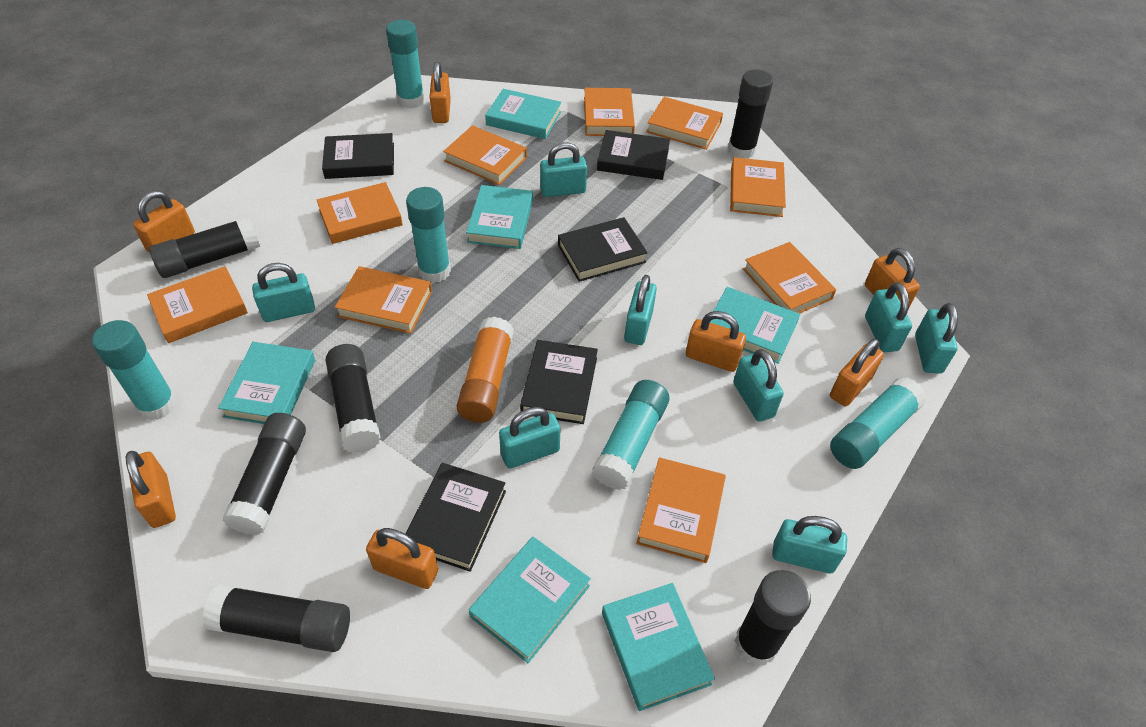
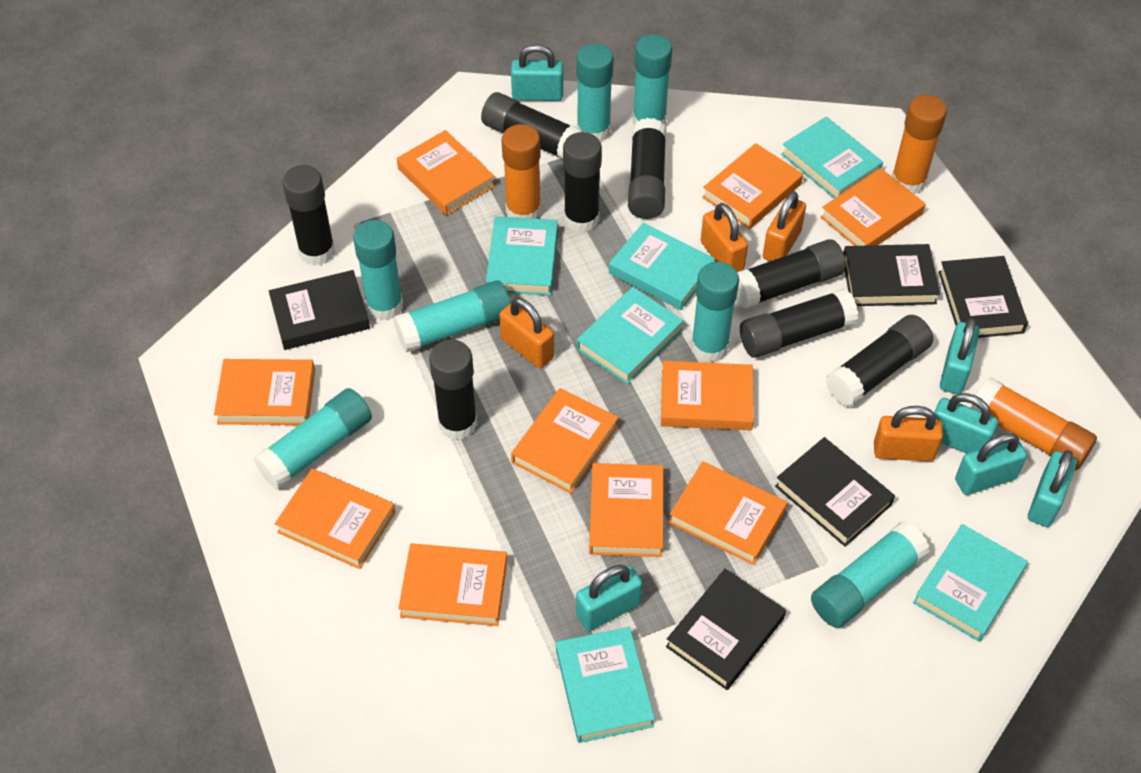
black glue stick: [149,217,260,278] [202,584,350,652] [223,413,306,535] [326,344,381,453] [728,69,773,159] [735,570,811,666] = 6 -> [282,165,335,266] [429,340,477,440] [481,92,584,159] [563,132,602,233] [628,118,667,219] [736,239,846,308] [740,288,858,358] [825,315,933,406] = 8
orange book: [147,266,248,343] [317,182,403,244] [335,266,432,334] [443,125,527,185] [584,88,635,136] [637,457,726,563] [646,97,723,150] [730,157,786,217] [743,242,836,314] = 9 -> [214,359,315,425] [275,469,396,569] [397,130,495,216] [398,543,507,626] [511,388,619,493] [589,463,663,557] [661,361,754,430] [669,461,787,565] [702,143,803,229] [821,168,926,246] = 10
orange glue stick: [456,317,514,423] = 1 -> [501,124,541,219] [892,95,947,194] [971,377,1097,471] = 3
orange padlock: [126,451,176,528] [133,191,195,253] [366,528,438,589] [430,62,451,123] [686,311,746,372] [830,339,884,406] [865,248,920,310] = 7 -> [499,298,554,368] [701,203,748,272] [763,191,806,261] [874,406,943,462] = 4
turquoise glue stick: [92,320,177,420] [386,20,425,109] [406,187,451,283] [592,380,669,490] [830,377,926,469] = 5 -> [254,388,372,489] [353,220,403,321] [393,280,511,352] [576,43,614,142] [633,34,672,126] [691,262,739,362] [811,521,930,628] = 7
turquoise padlock: [252,263,315,322] [499,407,560,469] [540,142,587,197] [624,275,657,345] [733,349,784,422] [772,516,847,573] [865,282,912,352] [915,303,958,374] = 8 -> [511,44,563,101] [576,565,642,631] [934,393,998,453] [940,318,980,394] [955,433,1027,495] [1028,450,1077,527] = 6

